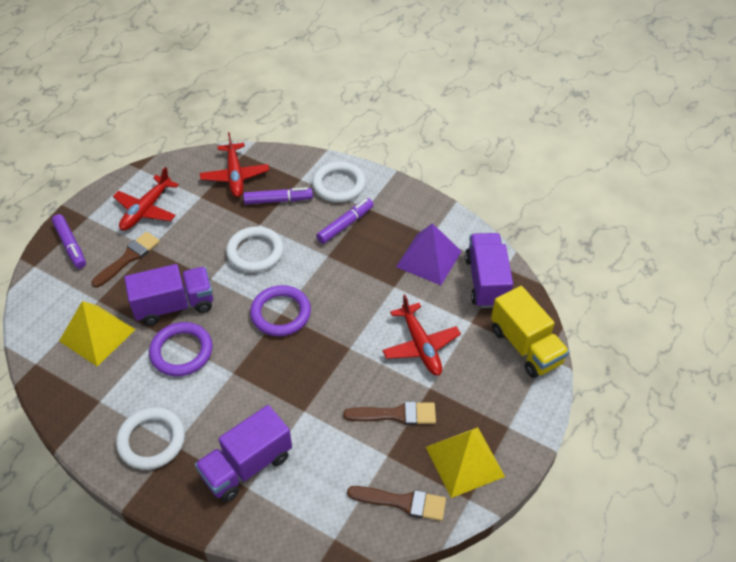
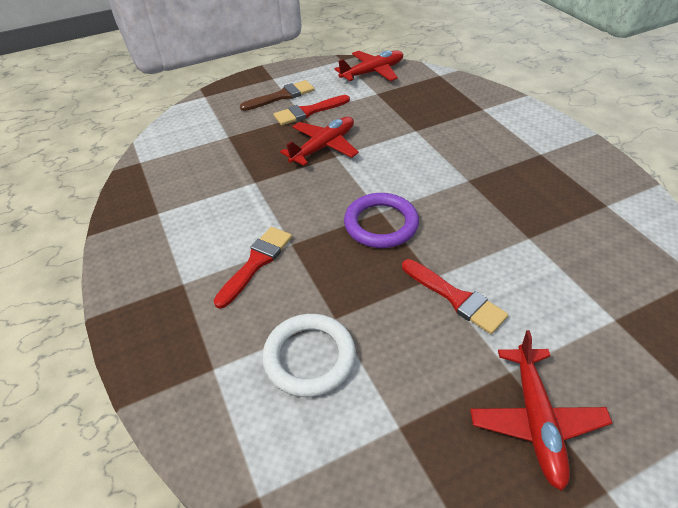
brown brush: [92,232,160,288] [343,401,436,425] [347,486,446,521] = 3 -> [240,80,315,111] = 1
purple marker: [52,214,86,269] [243,187,313,204] [316,198,374,244] = 3 -> none = 0
purple pyramid: [396,223,462,285] = 1 -> none = 0
purple ring: [149,322,213,376] [250,285,311,336] = 2 -> [344,193,419,248] = 1
purple truck: [124,264,213,326] [195,405,292,502] [465,233,513,308] = 3 -> none = 0
red brush: none = 0 -> [213,227,292,309] [274,95,350,125] [402,259,508,334] = 3
white ring: [116,407,185,470] [226,226,284,272] [312,162,366,202] = 3 -> [262,314,356,397] = 1
yellow pyramid: [59,301,136,367] [426,427,505,498] = 2 -> none = 0
yellow truck: [491,286,569,378] = 1 -> none = 0

